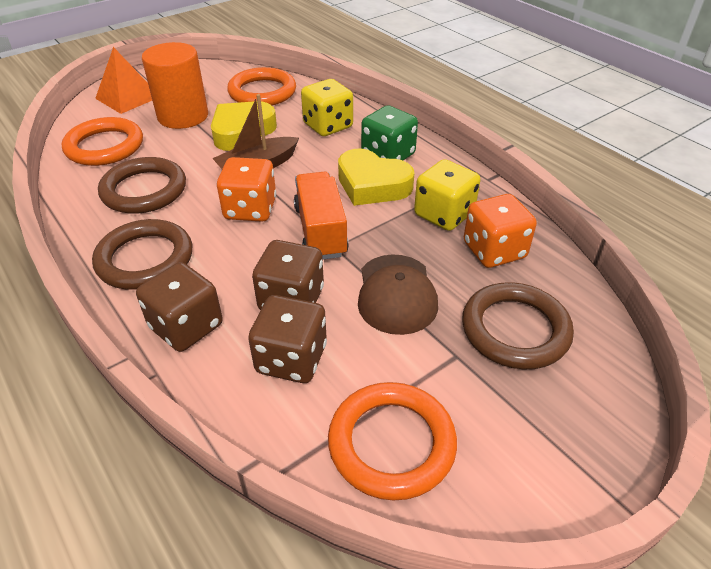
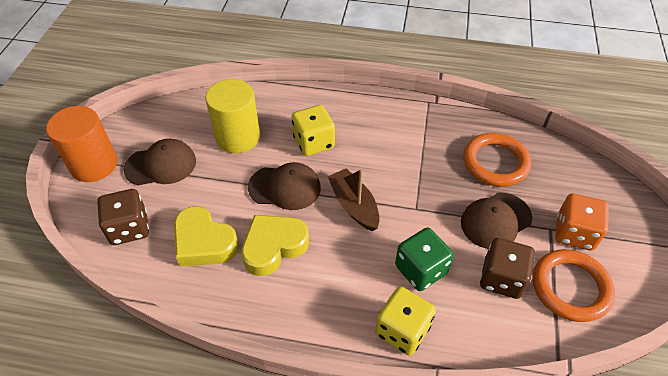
brown cap: [358,254,438,335] = 1 -> [124,139,196,185] [248,162,321,210] [461,193,532,249] = 3
brown dice: [136,262,223,352] [248,295,327,383] [252,240,324,310] = 3 -> [97,189,149,245] [480,238,535,299] = 2
brown ring: [92,219,192,290] [98,157,186,214] [462,282,574,369] = 3 -> none = 0
orange dice: [217,157,276,222] [464,194,537,268] = 2 -> [555,194,609,250] = 1
orange pyramid: [95,47,152,114] = 1 -> none = 0
orange ring: [62,117,143,166] [227,67,296,106] [328,382,457,501] = 3 -> [463,133,531,187] [533,249,615,322] = 2
orange truck: [294,172,349,259] = 1 -> none = 0
yellow cylinder: none = 0 -> [205,79,260,153] = 1

